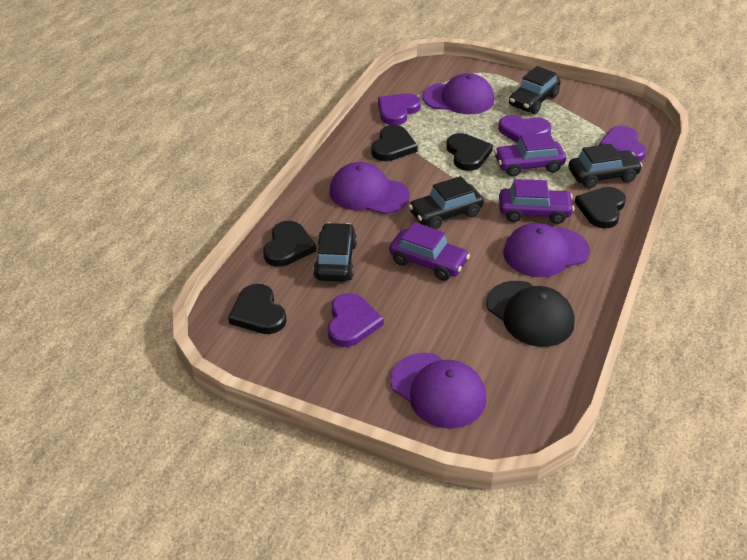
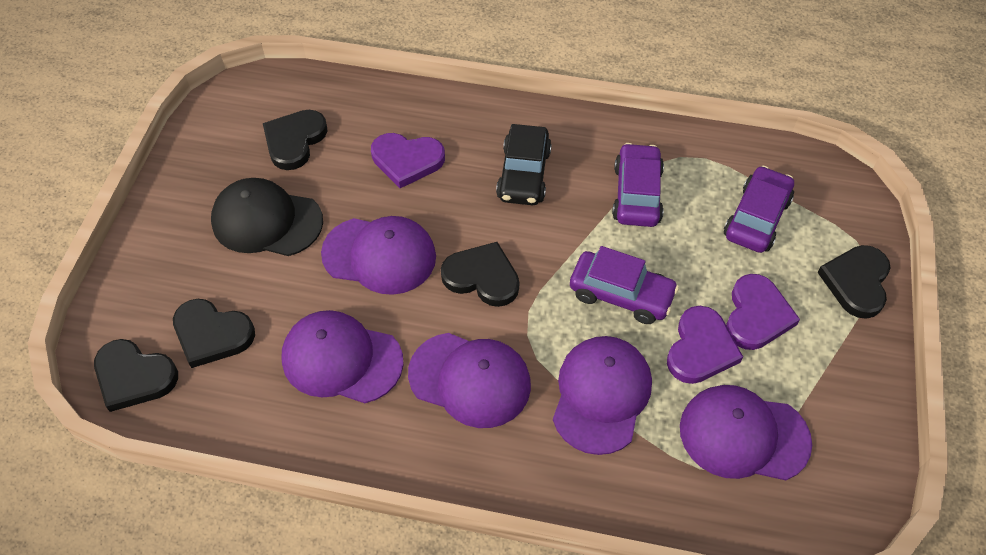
black car: [313,223,357,282] [409,176,484,229] [509,66,560,114] [568,144,643,188] = 4 -> [496,124,552,205] = 1
purple cap: [329,162,410,214] [390,353,486,429] [422,73,494,114] [503,223,590,277] = 4 -> [281,310,404,403] [321,216,436,295] [408,333,531,428] [553,336,652,455] [680,385,812,480] = 5
purple heart: [328,293,384,347] [378,93,421,125] [498,115,551,143] [599,125,647,162] = 4 -> [371,133,445,188] [667,306,743,384] [726,274,800,350] = 3

